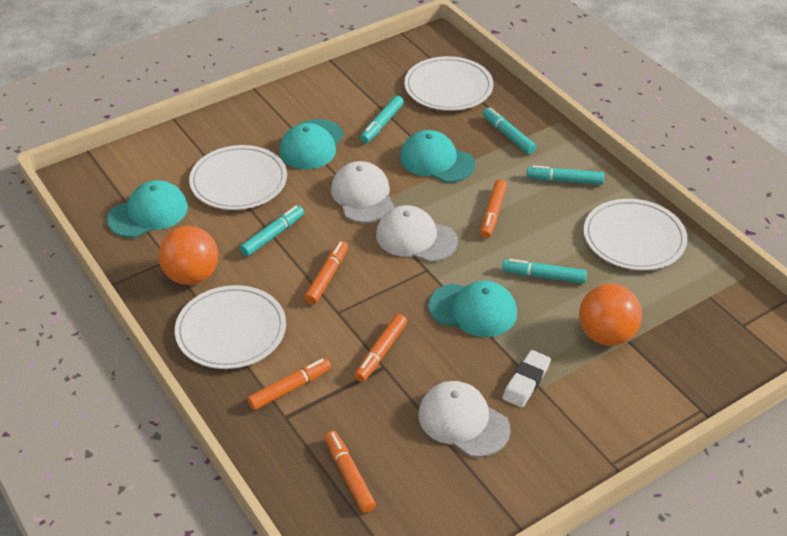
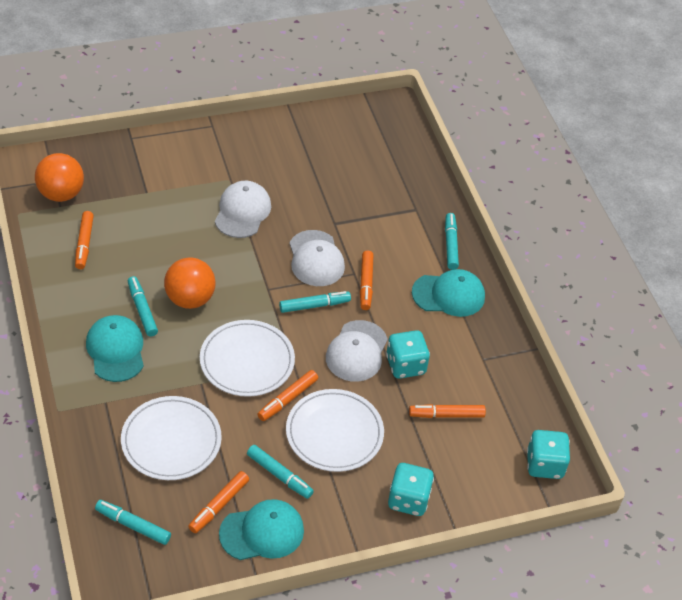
turquoise cap: [107,180,188,238] [279,119,344,169] [400,130,475,183] [428,281,517,337] = 4 -> [86,315,144,382] [219,499,304,560] [412,269,485,317] = 3
turquoise dice: none = 0 -> [386,330,430,379] [388,463,434,516] [527,430,570,479] = 3
white eraser: [503,350,551,408] = 1 -> none = 0
white plate: [175,285,286,369] [189,145,287,210] [404,56,493,111] [584,199,687,270] = 4 -> [121,396,222,480] [200,320,295,397] [286,389,384,472] = 3

